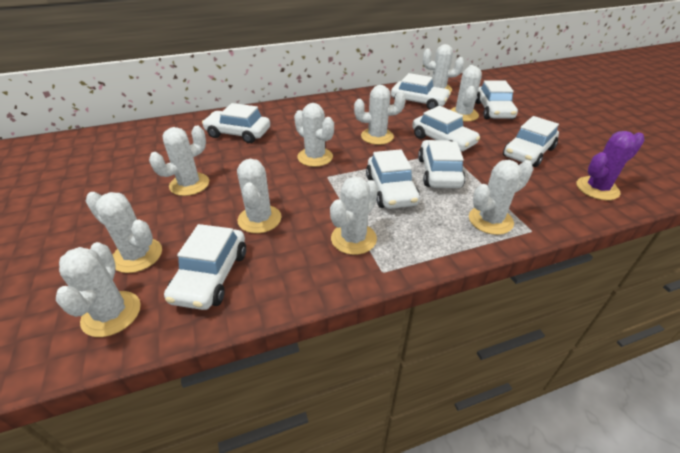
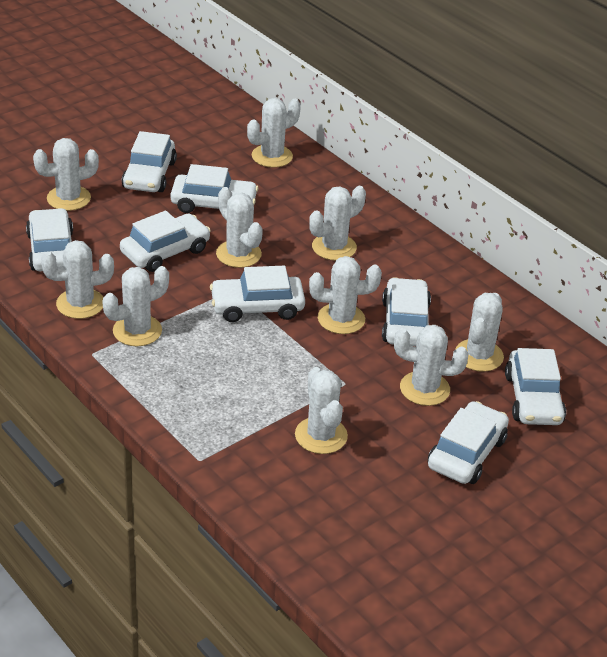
purple cactus: [577,131,645,200] = 1 -> none = 0

